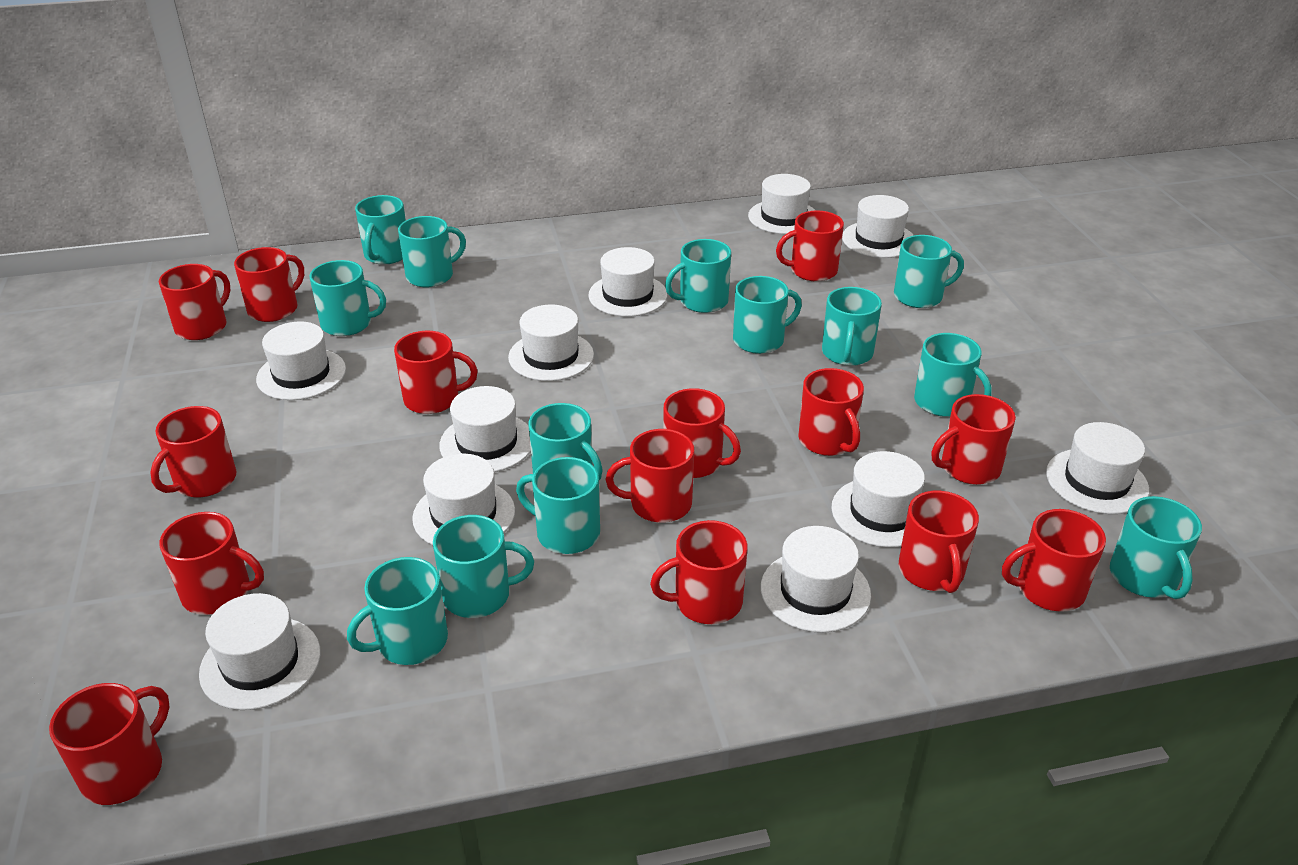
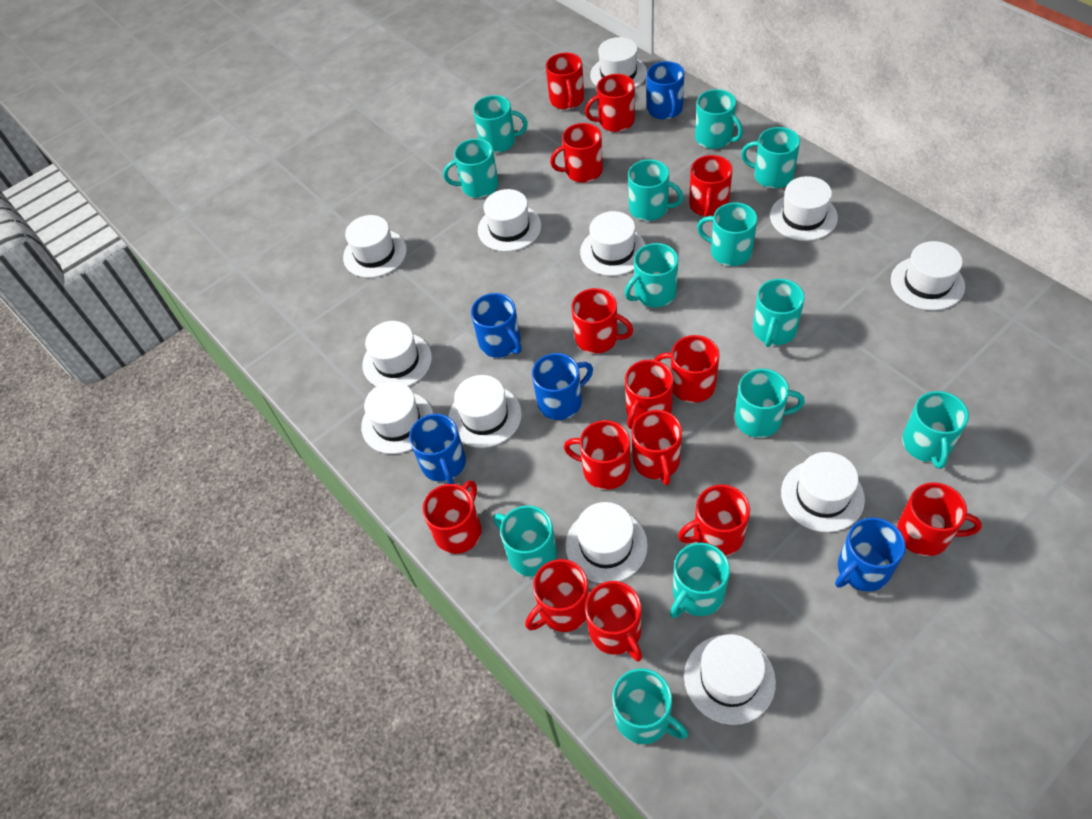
blue mug: none = 0 -> [409,414,466,484] [471,293,522,358] [532,353,593,420] [646,61,684,119] [835,517,906,592] = 5
white hat: [199,593,320,710] [256,321,346,400] [412,454,515,545] [439,386,531,472] [508,305,594,381] [588,247,667,317] [748,174,816,234] [761,526,871,633] [831,451,925,548] [842,195,914,258] [1046,422,1149,514] = 11 -> [343,215,407,278] [361,382,433,454] [362,321,432,387] [448,375,522,448] [478,189,541,252] [565,502,648,583] [580,211,646,276] [590,37,647,88] [684,634,776,725] [770,176,838,241] [781,452,865,532] [891,241,965,311] = 12

